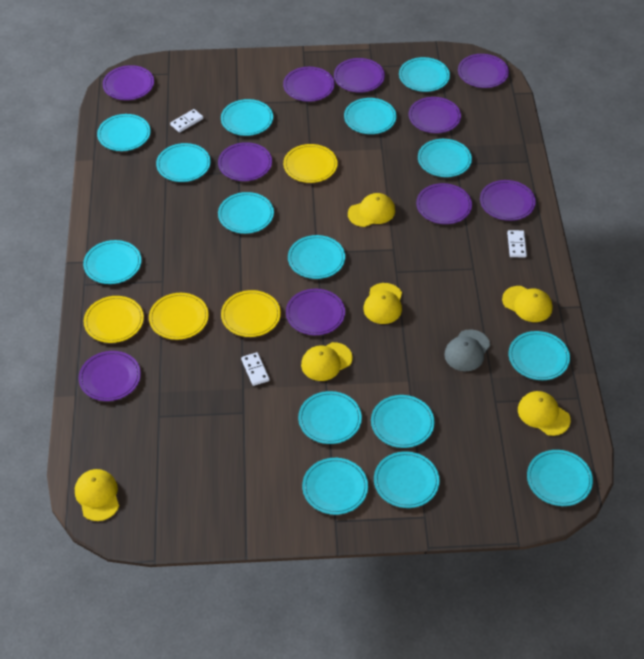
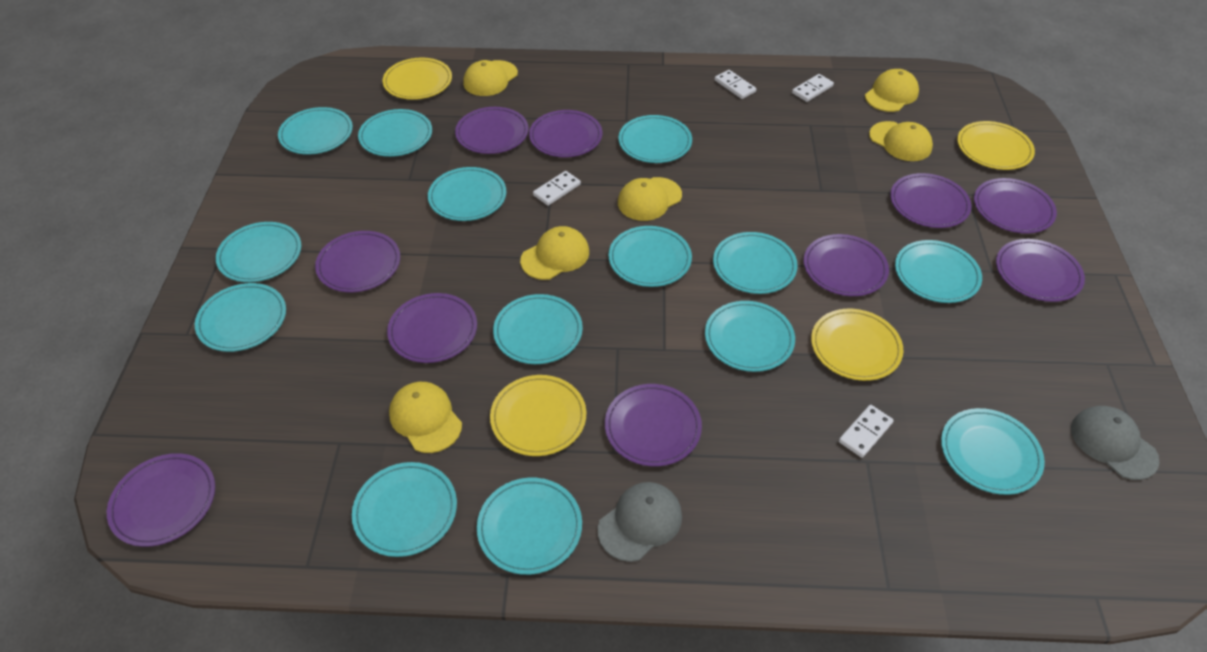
grey cap: [444,329,490,371] = 1 -> [598,482,682,562] [1071,406,1160,480] = 2
turquoise plate: [83,240,141,284] [97,114,151,151] [156,143,211,182] [218,192,274,234] [221,99,273,136] [288,235,345,279] [298,391,362,444] [302,458,368,515] [344,98,397,134] [371,395,434,448] [374,451,440,508] [399,57,450,92] [418,139,472,177] [508,331,570,380] [527,450,593,506] = 15 -> [195,283,286,352] [216,222,301,282] [278,107,353,155] [352,462,457,557] [358,109,432,157] [428,167,506,221] [477,478,582,575] [493,294,583,364] [608,226,692,287] [618,115,692,163] [705,301,795,372] [713,232,798,294] [895,240,982,303] [941,408,1045,495] = 14
white domino: [170,109,203,133] [241,352,270,386] [507,230,527,257] = 3 -> [533,171,581,206] [715,70,756,99] [792,74,834,102] [839,405,894,458] = 4

